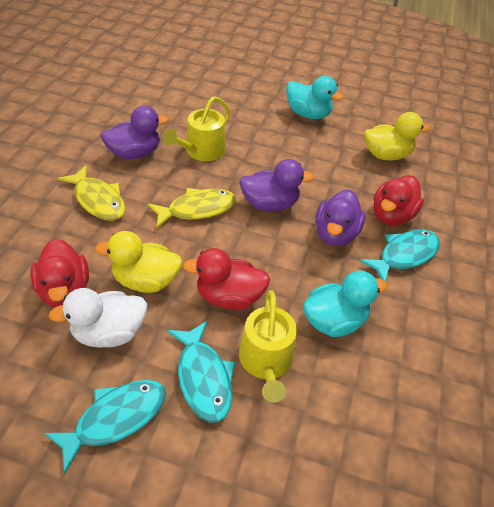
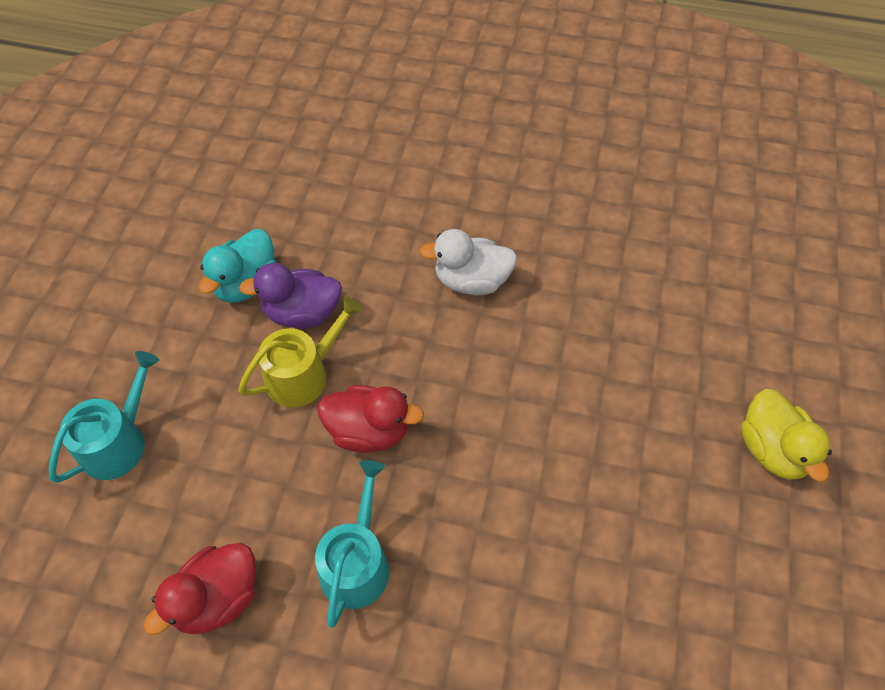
purple duck: [100,106,169,160] [239,159,314,212] [315,190,366,246] = 3 -> [239,263,342,329] = 1
red duck: [30,239,89,308] [183,248,270,310] [373,175,424,226] = 3 -> [144,543,256,635] [318,385,424,453] = 2
turquoise duck: [286,76,344,119] [303,271,387,337] = 2 -> [199,229,277,303] = 1
turquoise fish: [44,380,166,474] [167,321,235,422] [360,230,440,282] = 3 -> none = 0
turquoise watering can: none = 0 -> [49,351,159,483] [315,460,389,628] = 2
yellow duck: [95,231,182,293] [364,112,431,161] = 2 -> [741,389,832,482] = 1
yellow fish: [57,165,125,221] [148,188,236,228] = 2 -> none = 0
yellow watering can: [163,96,230,161] [239,290,297,403] = 2 -> [238,296,363,407] = 1

